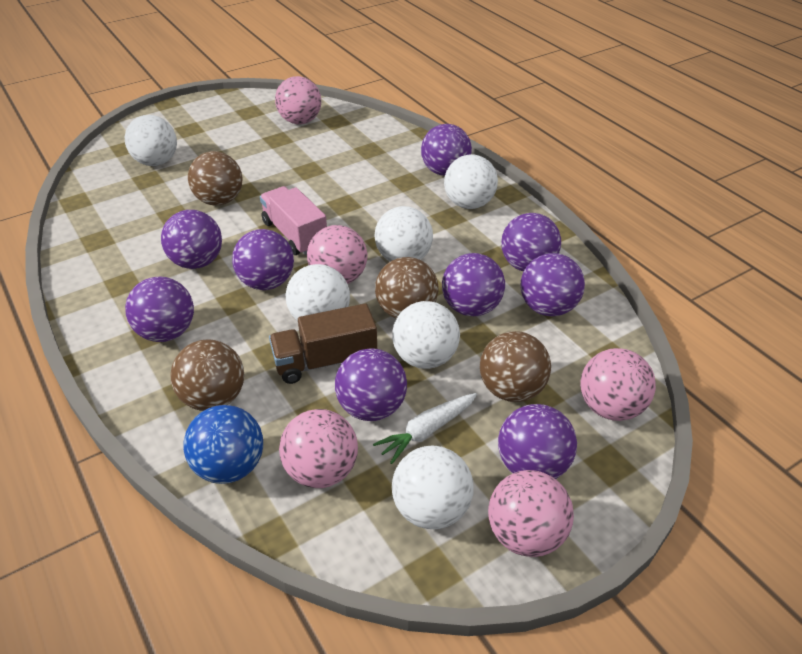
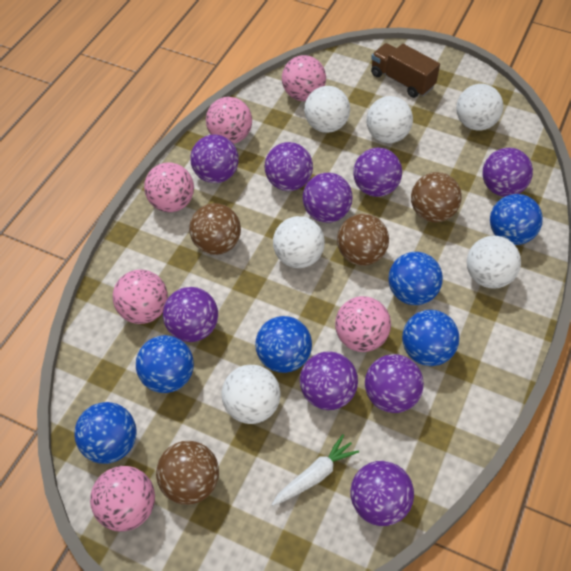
blue ball: [183,405,263,484] = 1 -> [74,402,137,464] [136,335,194,393] [255,316,312,373] [388,252,443,305] [402,310,459,366] [490,194,543,245] = 6
pink ball: [275,76,321,124] [279,409,358,488] [307,225,367,284] [488,470,574,557] [580,348,656,421] = 5 -> [90,466,155,532] [113,269,168,324] [144,163,194,212] [206,97,252,144] [282,55,326,101] [335,296,391,352] = 6
pink truck: [260,186,327,255] = 1 -> none = 0

